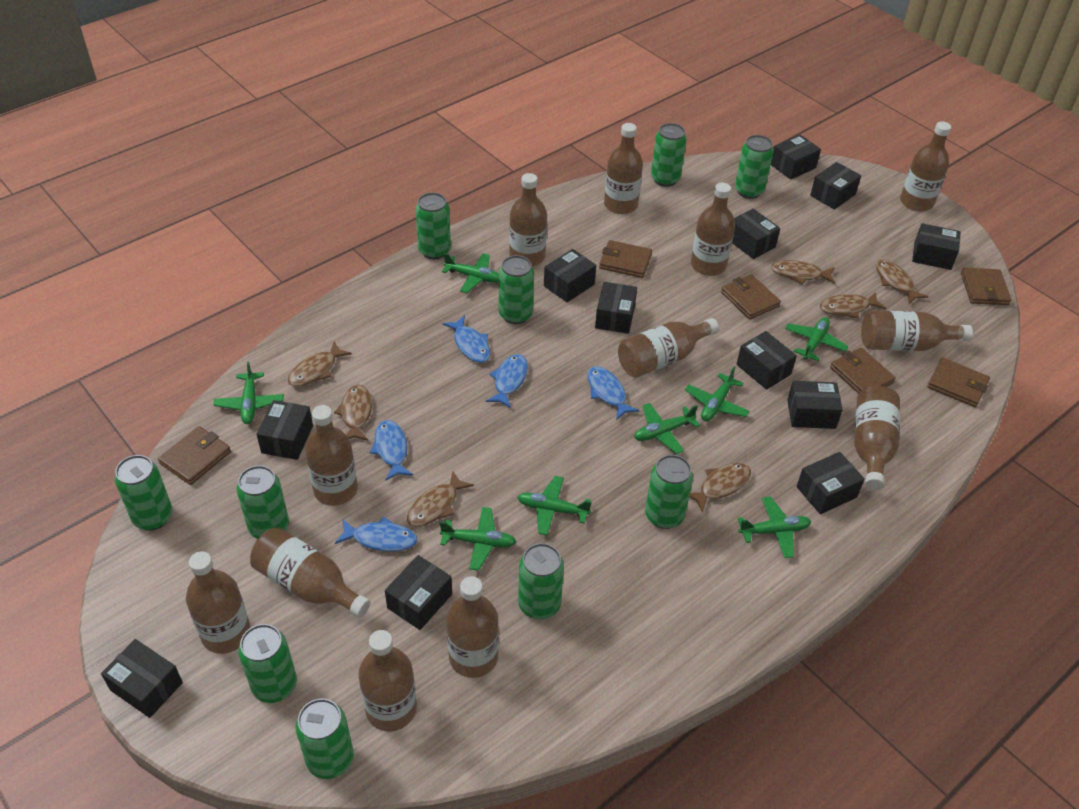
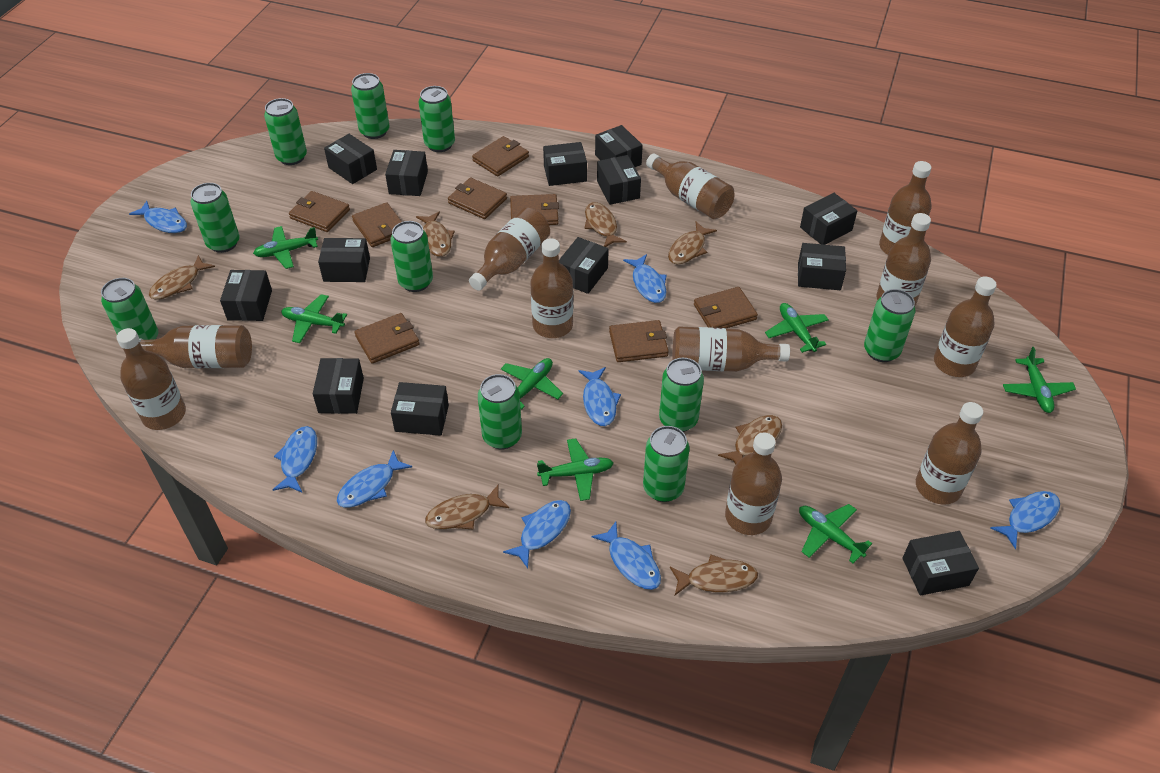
black box: [101,639,183,718] [256,400,313,460] [385,555,452,630] [544,249,596,302] [595,282,637,334] [732,209,780,259] [736,331,797,390] [771,135,821,180] [787,381,843,429] [797,452,865,514] [810,162,861,209] [912,223,961,270] = 12 -> [220,270,272,321] [313,358,364,414] [318,238,370,282] [324,134,377,184] [385,150,428,196] [391,382,449,436] [543,142,587,186] [559,237,609,294] [595,125,643,167] [597,155,641,205] [798,243,846,290] [800,193,857,245] [902,531,979,596] = 13
blue fish: [335,517,417,552] [370,420,413,481] [442,315,490,363] [486,354,528,408] [587,366,640,420] = 5 -> [129,201,187,233] [273,426,317,492] [337,450,412,508] [503,500,571,568] [578,367,621,426] [592,522,661,590] [623,254,667,303] [990,491,1060,549] = 8
brown bottle: [186,551,250,654] [250,527,370,618] [305,405,358,506] [358,630,417,731] [446,576,499,678] [509,173,547,266] [604,123,643,214] [618,318,719,378] [691,183,735,276] [854,386,900,490] [861,311,973,351] [900,122,951,212] = 12 -> [116,328,186,430] [139,325,252,368] [469,208,550,291] [530,238,573,338] [646,153,735,219] [672,326,790,372] [725,433,782,535] [876,213,931,306] [879,161,932,255] [916,402,983,505] [934,276,997,377] = 11
brown wallet: [158,426,231,485] [599,240,652,278] [721,274,781,320] [830,348,896,394] [927,358,990,407] [961,268,1011,305] = 6 -> [289,191,350,232] [352,202,402,247] [354,313,420,364] [448,178,507,219] [472,136,529,176] [510,194,559,225] [609,320,669,362] [694,287,758,328] = 8
green plane: [214,362,284,424] [440,507,516,571] [442,253,499,293] [517,476,592,536] [634,403,700,454] [685,367,750,421] [738,496,812,558] [785,317,848,361] = 8 -> [253,226,318,269] [281,294,347,343] [501,358,563,409] [537,438,613,501] [765,303,829,353] [799,504,872,564] [1003,347,1076,413] = 7

